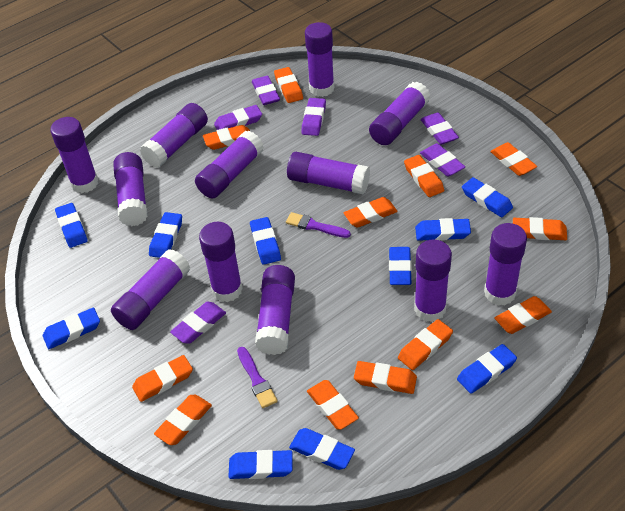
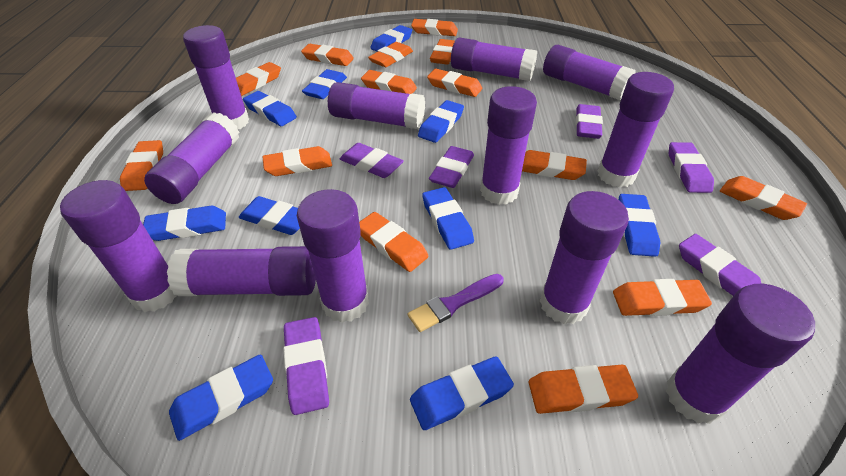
orange eraser: [132,355,193,402] [154,395,212,445] [203,125,250,150] [274,67,303,103] [307,380,359,430] [344,197,398,228] [354,361,417,394] [398,319,453,370] [404,155,444,197] [490,142,537,176] [494,296,552,334] [513,217,567,240] = 12 -> [120,140,163,191] [236,62,281,96] [262,146,332,176] [301,44,354,66] [359,212,428,272] [361,70,417,94] [368,42,413,67] [411,19,458,36] [427,69,482,97] [430,39,455,65] [522,150,587,180] [529,365,638,414] [613,279,712,316] [720,176,807,220] = 14
purple brush: [237,347,278,408] [286,212,351,238] = 2 -> [408,274,504,332] = 1

